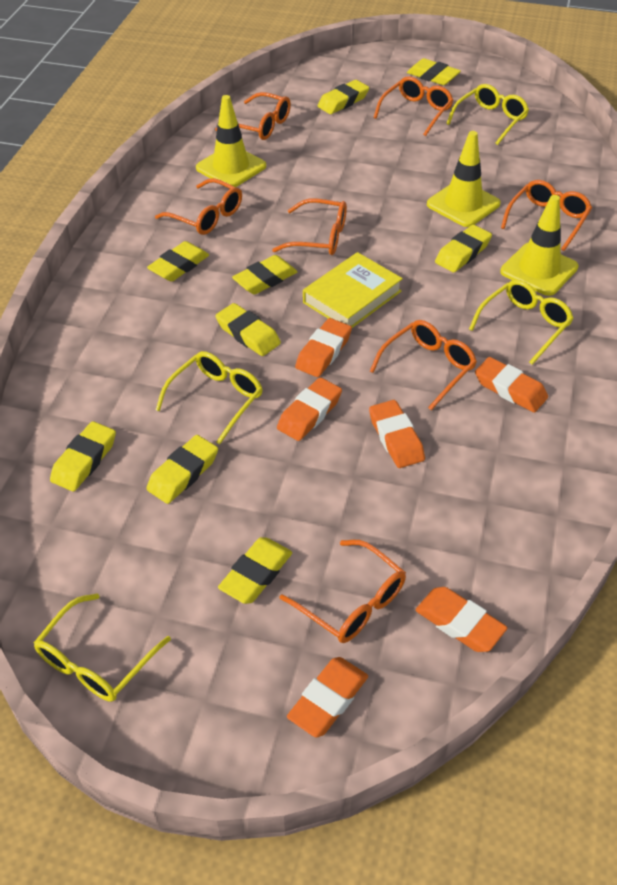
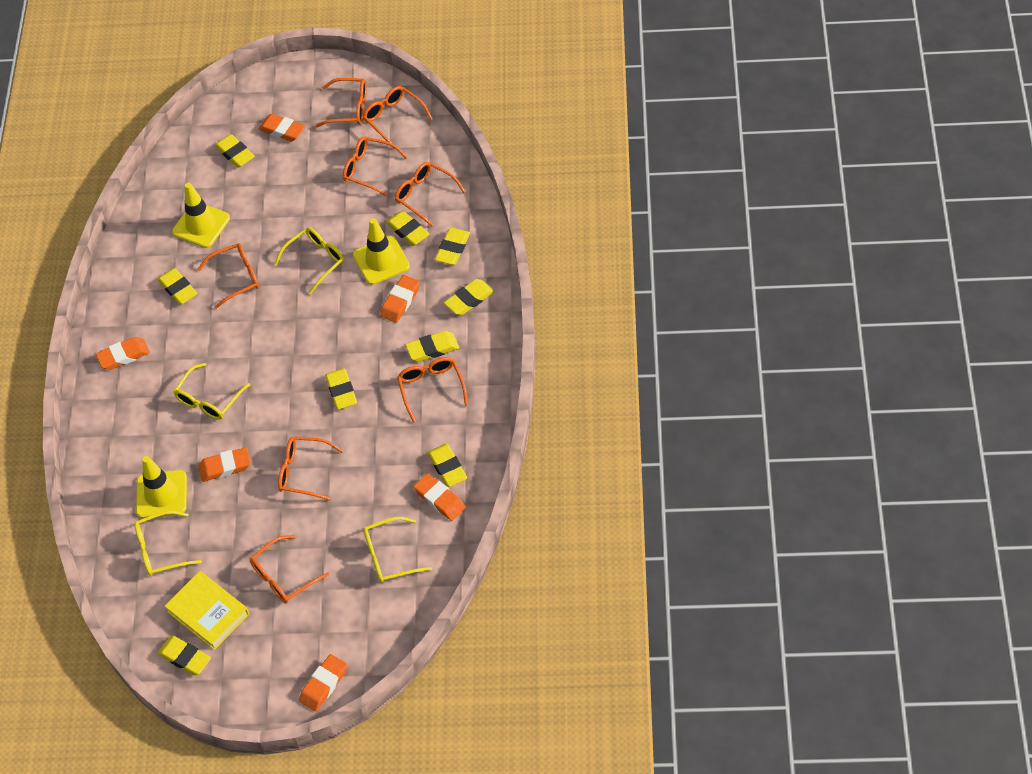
orange glasses: [155,178,242,235] [215,92,291,140] [272,199,347,255] [280,540,406,643] [370,320,477,411] [374,76,453,136] [501,180,592,251] = 7 -> [197,243,259,309] [250,535,329,603] [278,436,343,500] [316,78,367,127] [343,137,407,196] [363,86,433,144] [395,162,466,226] [397,357,468,423] = 8

